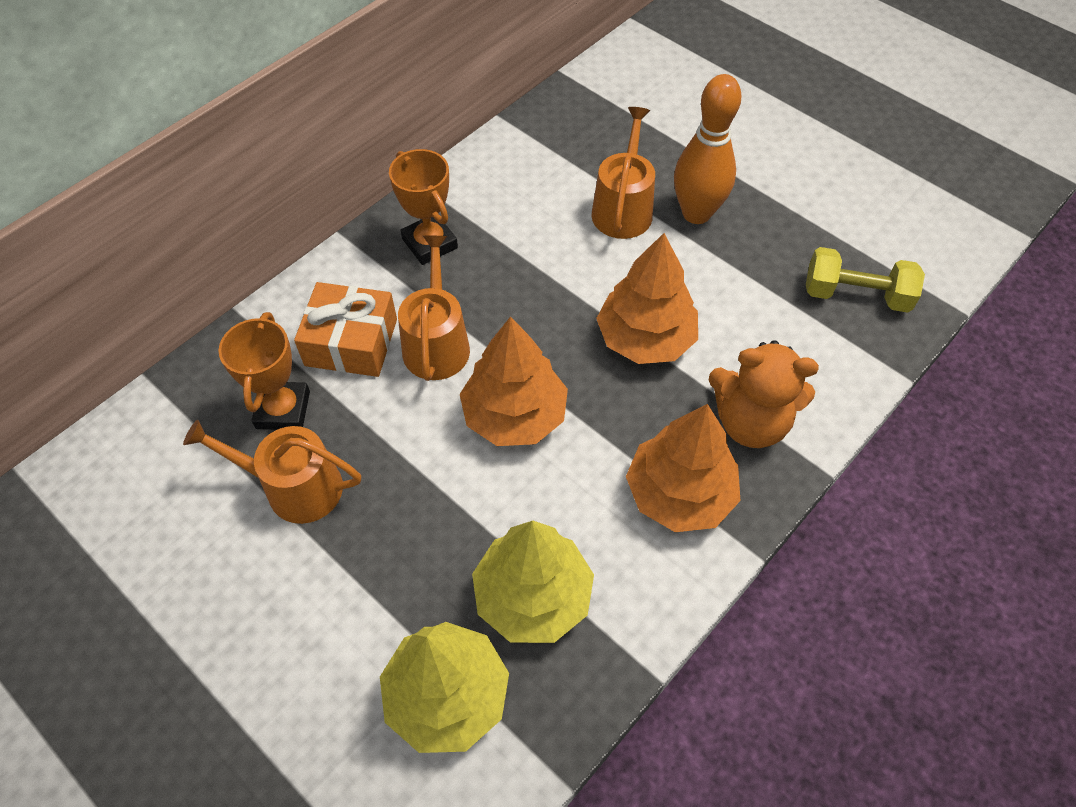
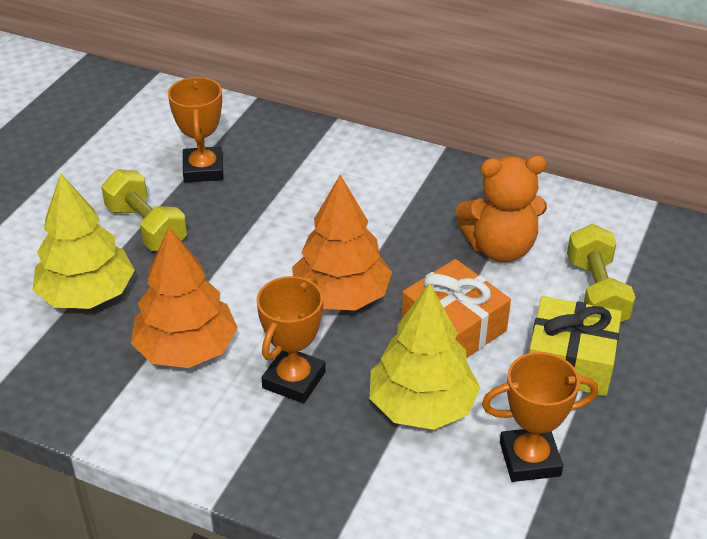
orange bowling pin: [674,74,742,224] = 1 -> none = 0
orange tree: [460,316,568,446] [596,233,698,364] [626,404,740,532] = 3 -> [131,227,238,368] [292,175,392,311] = 2
orange trophy: [218,312,310,430] [389,149,458,265] = 2 -> [168,77,223,183] [257,276,326,403] [482,352,598,482] = 3
orange watering can: [183,420,361,524] [398,236,470,381] [592,107,655,239] = 3 -> none = 0
yellow dumbbell: [806,247,925,313] = 1 -> [101,169,187,251] [567,224,636,322] = 2
yellow gift: none = 0 -> [529,296,622,396] = 1

